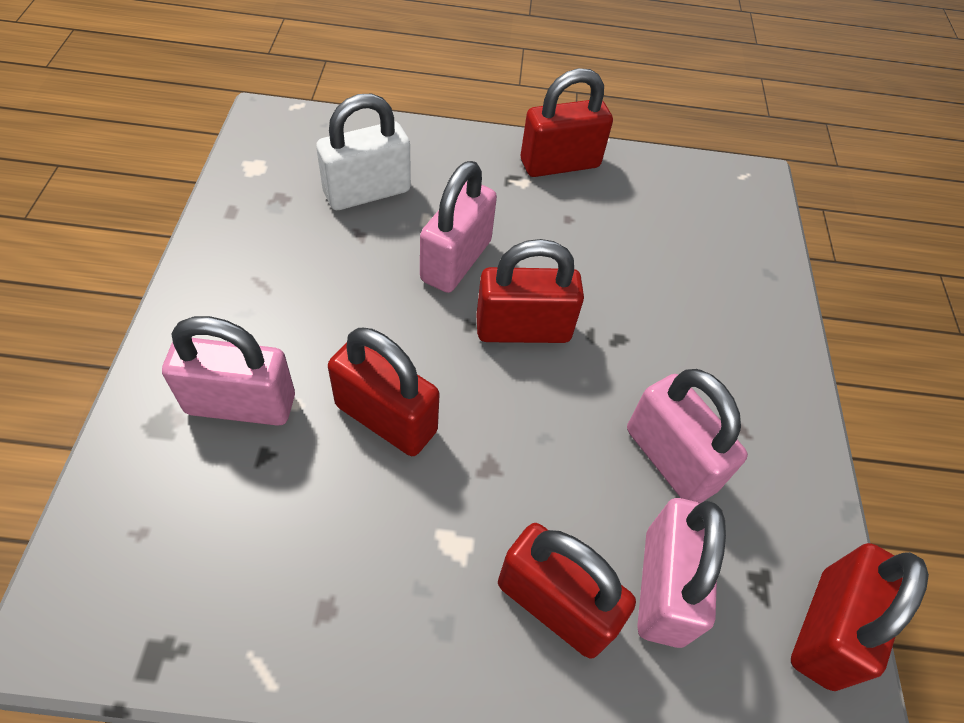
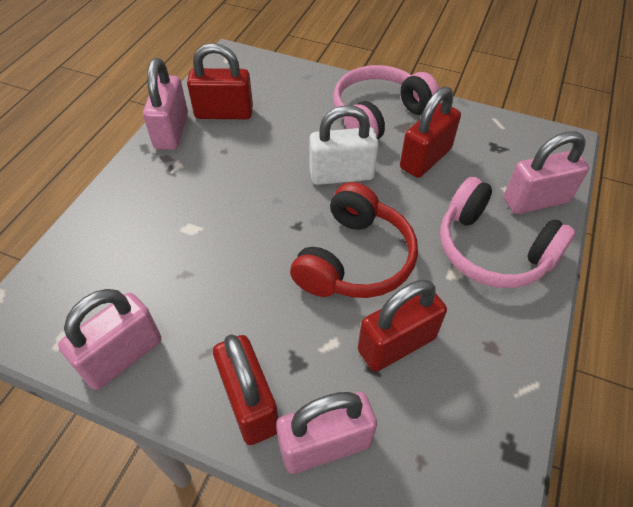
pink headphones: none = 0 -> [333,65,439,140] [440,177,576,288] = 2
red headphones: none = 0 -> [290,182,418,298] = 1
red padlock: [328,328,440,456] [476,239,584,343] [498,523,636,659] [521,68,613,177] [791,543,929,691] = 5 -> [187,43,253,119] [213,334,278,445] [358,280,447,372] [400,86,461,178] = 4

